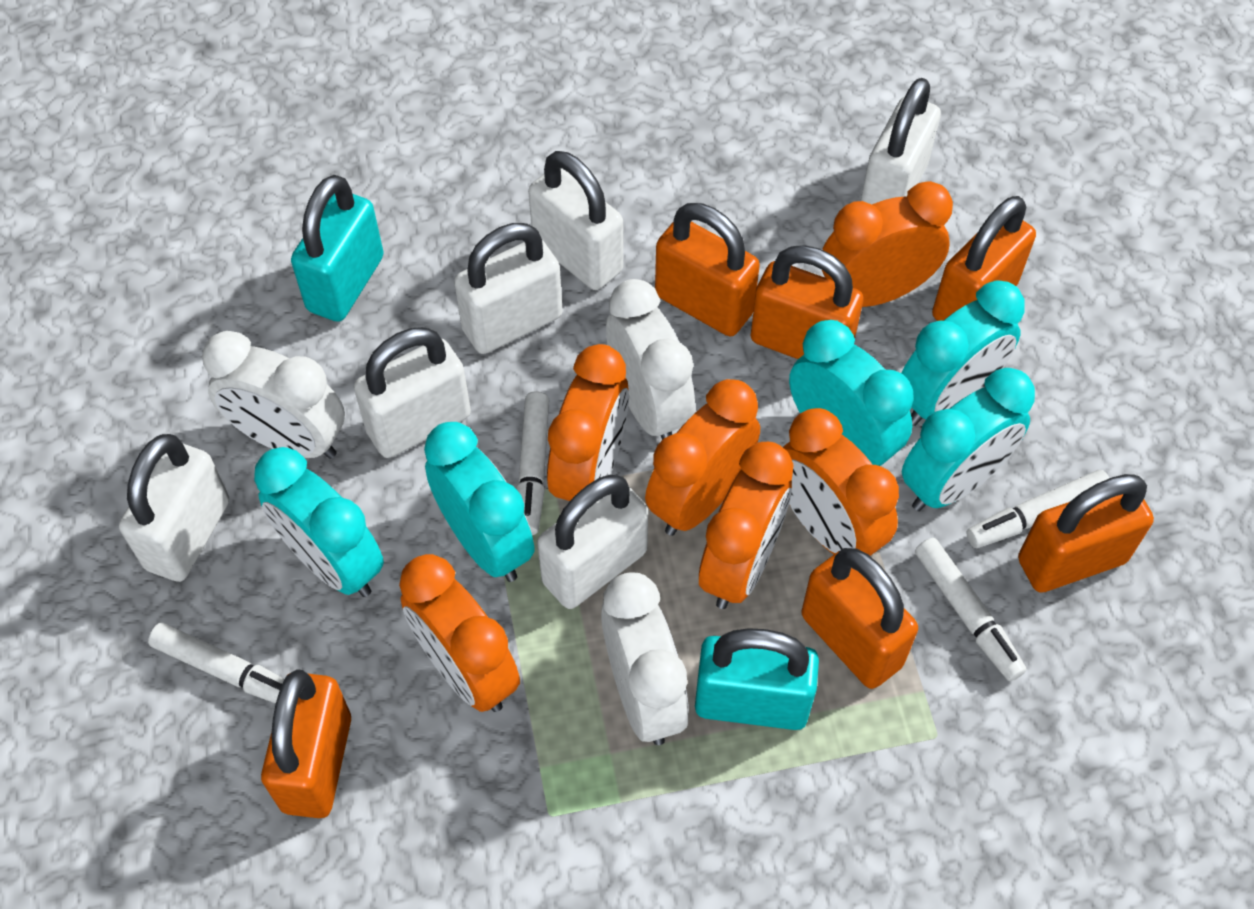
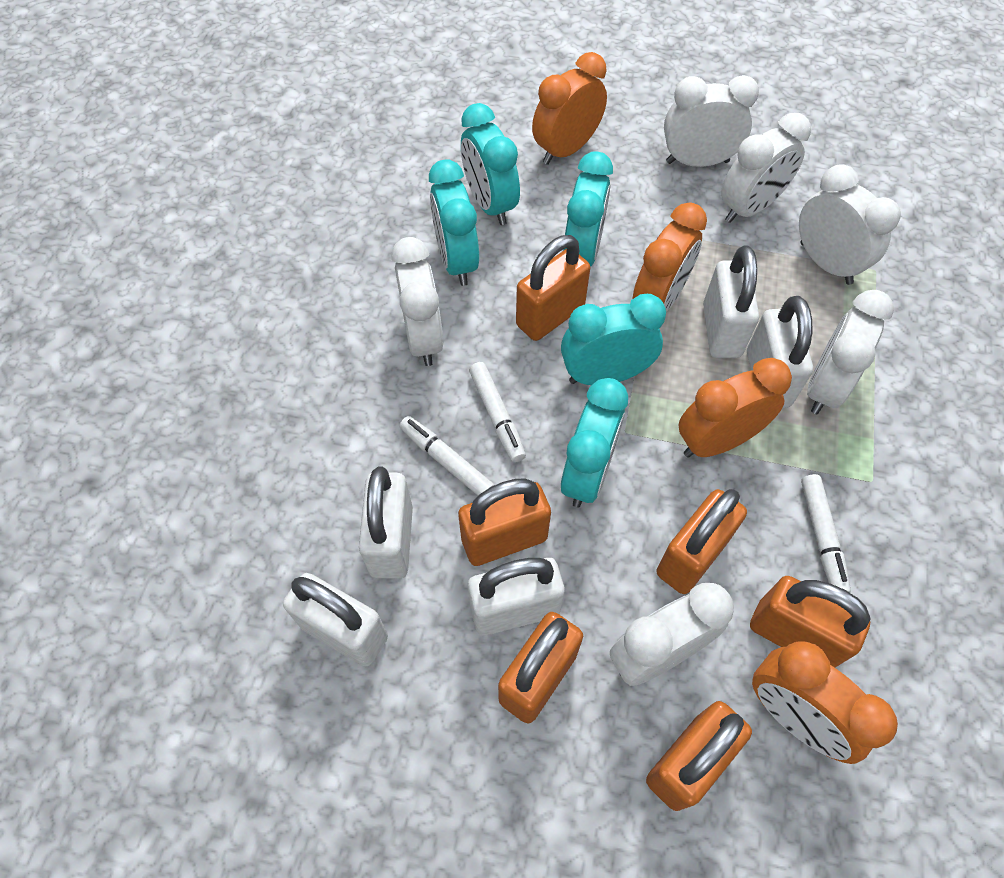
orange clock: [399,554,520,712] [547,344,629,501] [645,379,760,536] [699,442,794,609] [783,408,899,556] [822,181,953,307] = 6 -> [532,52,607,165] [633,202,707,312] [678,358,792,458] [752,641,898,764] = 4
turquoise padlock: [291,175,384,322] [695,628,819,730] = 2 -> none = 0
white clock: [202,331,345,459] [601,572,689,745] [606,279,695,440] = 3 -> [391,237,444,366] [610,583,734,686] [664,75,759,167] [721,113,811,223] [799,164,901,285] [807,290,894,414] = 6
white marker: [148,623,285,704] [517,391,549,535] [915,538,1027,681] [966,470,1109,548] = 4 -> [400,416,495,496] [469,362,526,463] [801,474,851,593] = 3
white padlock: [119,434,229,582] [354,327,471,458] [454,223,563,354] [528,151,623,290] [537,475,648,609] [860,78,941,205] = 6 -> [283,573,388,666] [359,467,413,579] [468,558,565,635] [703,246,759,358] [747,296,813,408] = 5

